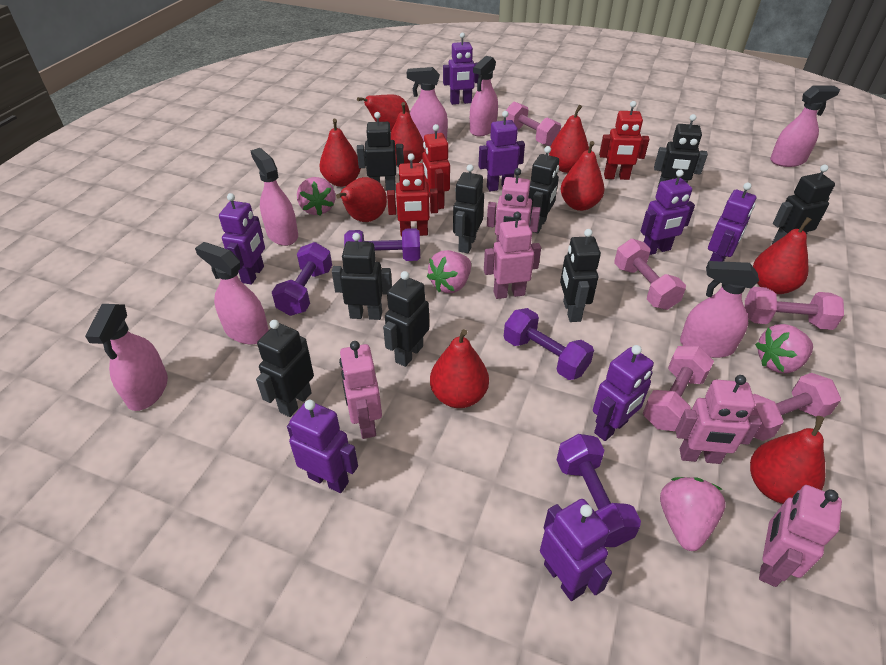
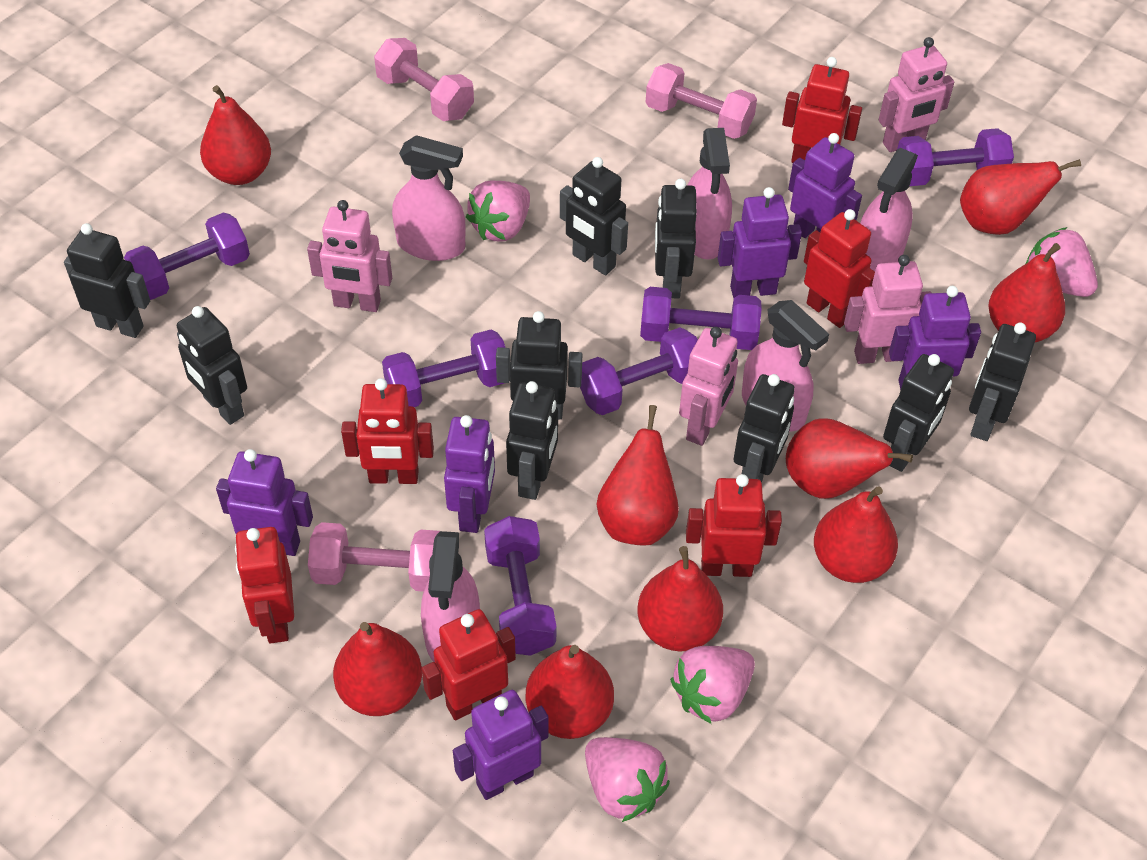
pink dumbbell: [505,101,561,146] [614,239,686,310] [643,346,714,431] [745,287,844,330] [750,373,841,441] = 5 -> [308,522,440,592] [374,38,474,121] [646,63,757,139] = 3
pink robot: [339,341,382,439] [484,212,541,299] [487,168,541,242] [676,375,762,464] [759,485,842,587] = 5 -> [307,200,392,312] [679,327,738,446] [844,255,932,364] [879,37,954,152] = 4
pink spray bottle: [85,304,168,411] [195,242,269,344] [250,148,298,246] [407,67,448,141] [470,56,498,136] [680,261,759,358] [770,85,840,167] = 7 -> [392,135,466,261] [421,531,480,662] [688,128,732,259] [742,300,829,432] [860,148,918,271] = 5
purple dumbbell: [272,242,332,316] [344,228,420,261] [504,308,594,380] [556,434,641,547] = 4 -> [124,212,250,300] [382,330,505,407] [484,516,556,656] [580,327,698,415] [640,287,762,350] [897,128,1014,186] = 6
purple robot: [219,193,265,285] [287,400,358,493] [443,33,479,105] [478,111,525,191] [540,499,612,601] [593,345,654,441] [641,169,695,255] [708,183,756,262] = 8 -> [216,449,313,556] [444,415,495,533] [453,690,549,800] [718,187,802,298] [788,133,862,238] [889,286,981,390] = 6
red robot: [387,153,438,236] [423,124,450,209] [599,101,649,180] = 3 -> [235,527,294,644] [341,378,434,484] [421,609,516,720] [686,474,782,577] [782,57,862,163] [804,209,875,328] = 6

